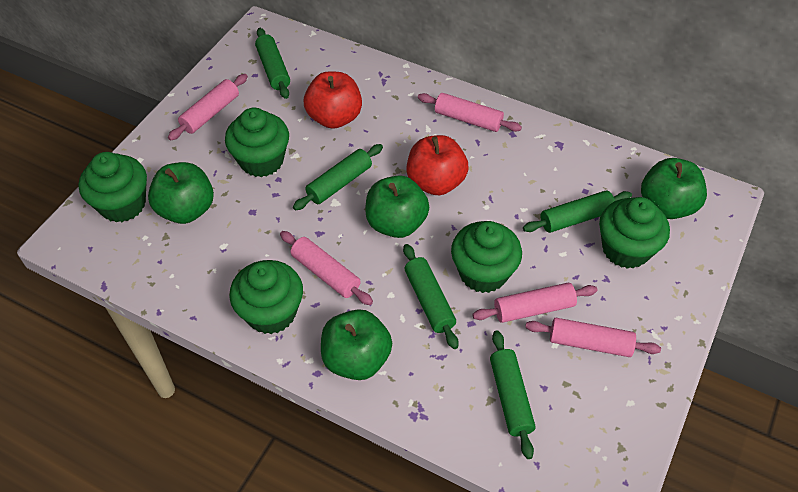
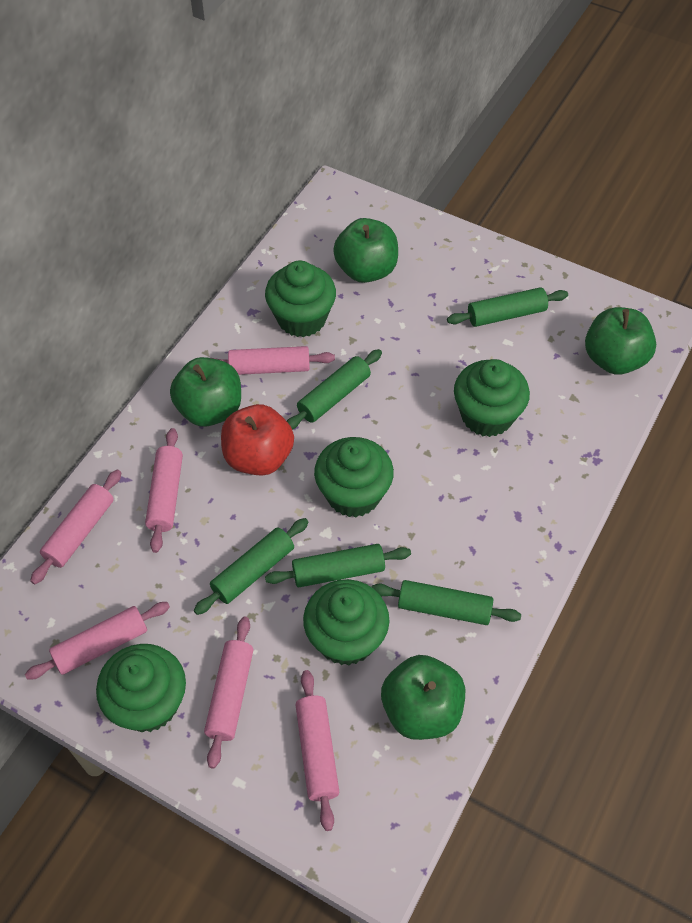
pink rolling pin: [168,74,248,141] [280,231,373,305] [418,93,522,132] [472,283,597,323] [525,318,661,357] = 5 -> [25,602,170,680] [30,470,121,584] [145,428,183,553] [204,617,253,769] [213,346,335,375] [296,670,339,831] = 6
red apple: [304,71,362,129] [406,135,469,195] = 2 -> [221,404,294,476] = 1

